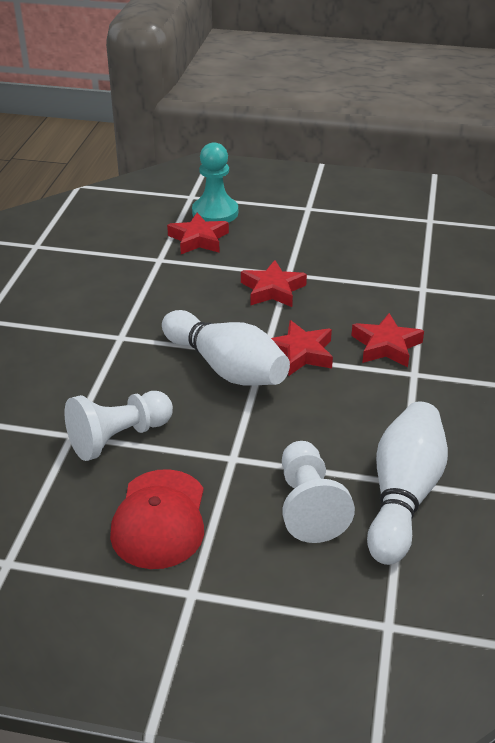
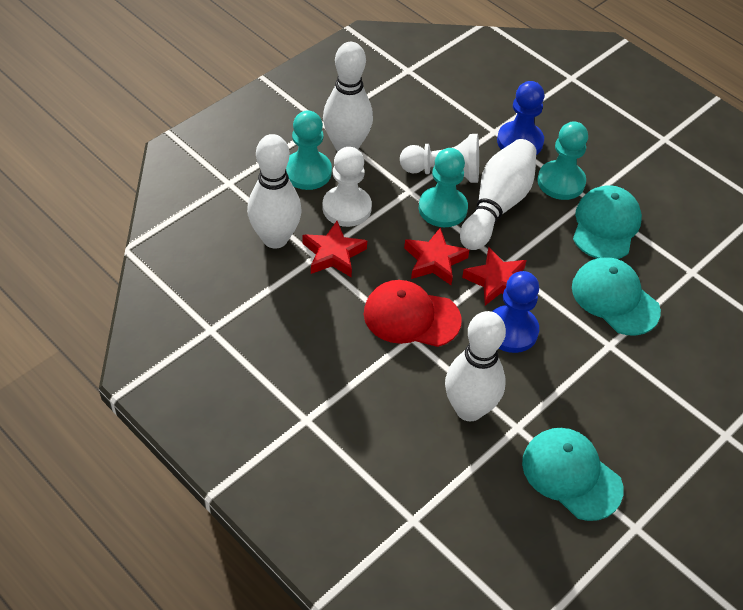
blue pawn: none = 0 -> [492,271,539,353] [497,81,545,155] = 2
red star: [167,213,229,254] [241,260,307,307] [271,320,333,376] [351,313,424,367] = 4 -> [303,221,367,277] [404,228,469,285] [462,247,527,306] = 3
turquoise cap: none = 0 -> [522,428,623,521] [572,257,661,336] [573,185,642,259] = 3
turquoise pawn: [192,142,238,222] = 1 -> [286,110,332,190] [419,148,468,227] [537,122,588,200] = 3
white bowling pin: [162,310,290,386] [367,401,448,565] = 2 -> [247,134,302,249] [323,42,373,152] [445,311,506,421] [460,139,537,250] = 4

